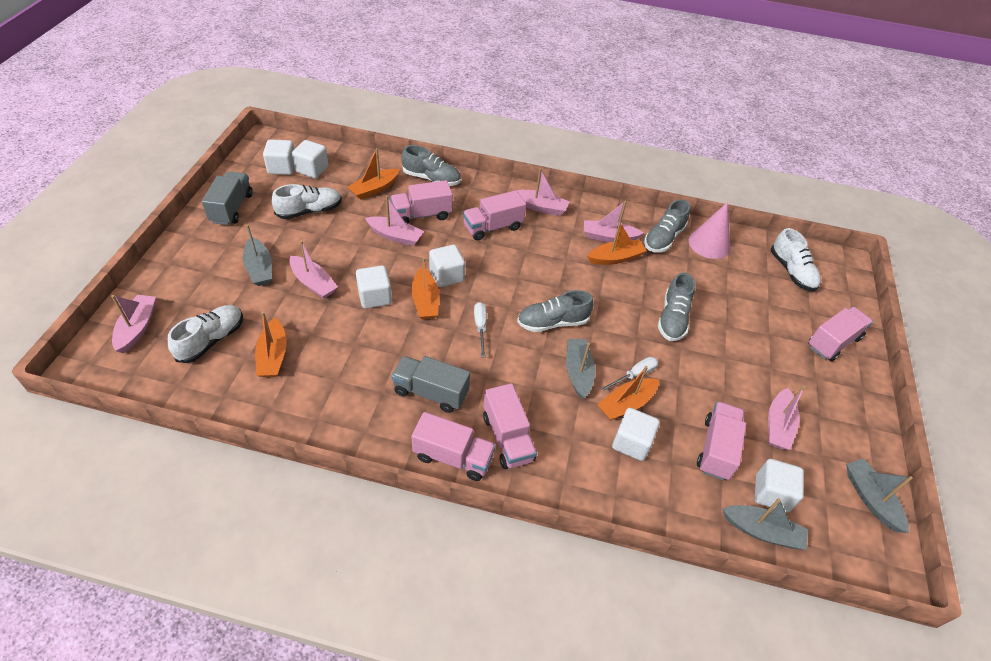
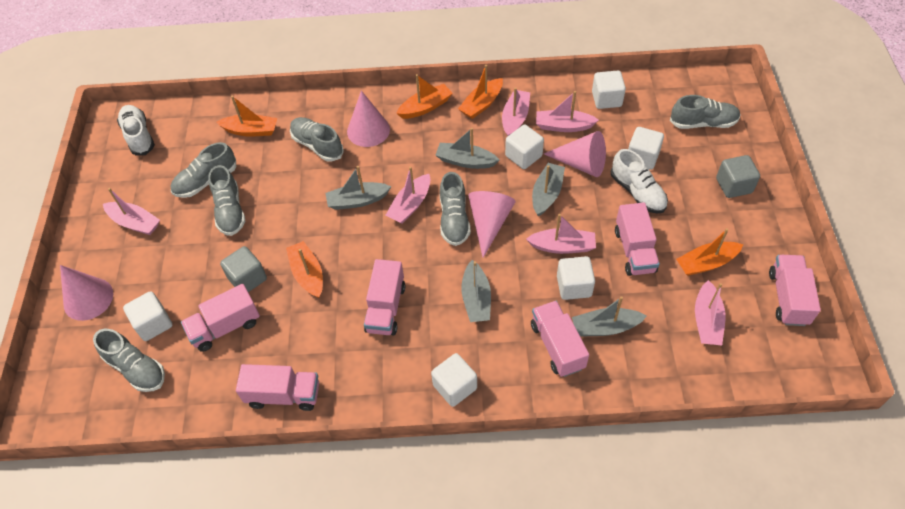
grey boat: [243,224,272,286] [566,339,595,399] [722,498,808,550] [846,459,913,533] = 4 -> [325,166,391,210] [435,128,499,169] [461,260,491,322] [532,163,565,217] [572,296,646,337] = 5
grey cube: none = 0 -> [220,246,267,292] [716,155,760,198] = 2
grey shoe: [401,145,461,186] [517,290,593,332] [644,200,690,252] [658,272,695,341] = 4 -> [93,329,165,392] [171,142,236,198] [208,165,246,236] [290,117,344,162] [440,172,471,246] [670,95,740,129] = 6
grey truck: [202,171,253,225] [391,356,470,413] = 2 -> none = 0
pink cone: [689,202,730,259] = 1 -> [60,265,113,321] [347,91,390,147] [468,191,515,258] [544,131,606,177] = 4
white screwdriver: [474,302,487,357] [601,357,658,391] = 2 -> none = 0
white shoe: [168,305,243,363] [272,184,342,219] [771,228,821,291] = 3 -> [117,105,155,155] [611,149,668,214] = 2

